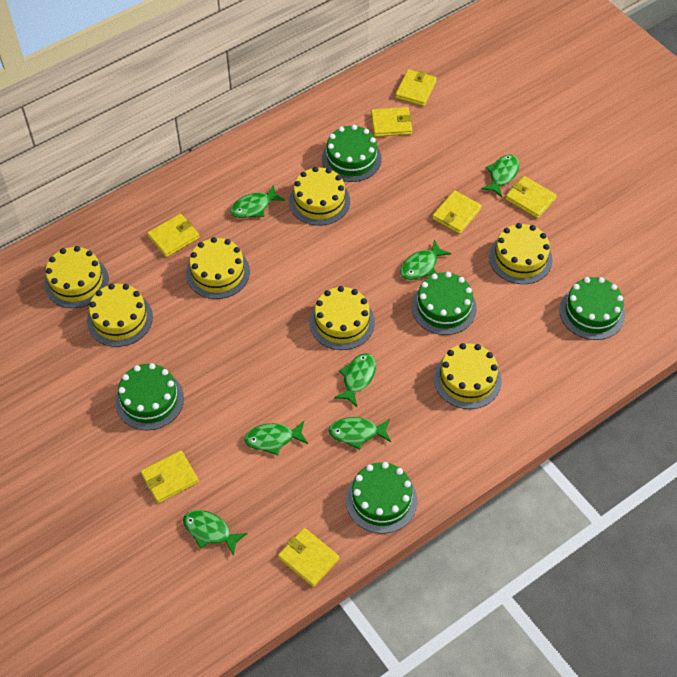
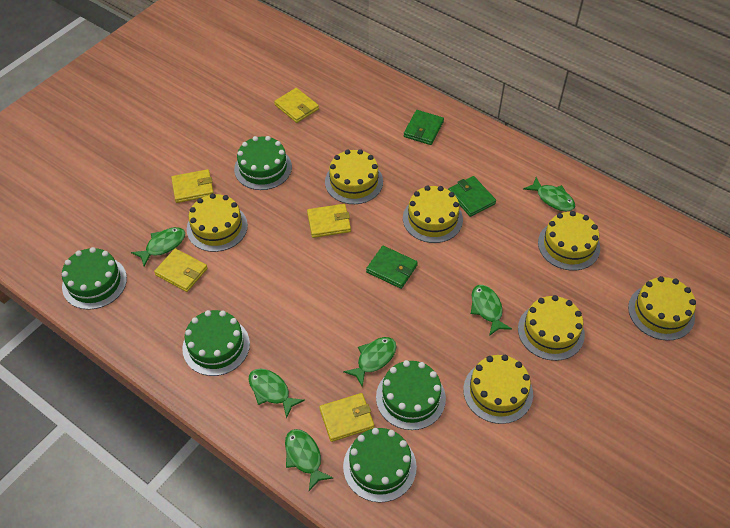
green fish: [183,510,247,556] [230,185,285,218] [244,421,308,455] [328,417,391,450] [334,353,376,407] [400,240,451,280] [481,154,519,197] = 7 -> [131,227,185,267] [248,369,305,419] [285,429,333,491] [343,337,396,388] [471,285,512,336] [523,177,575,211] = 6
green wallet: none = 0 -> [366,246,418,289] [404,110,444,145] [448,176,496,217] = 3
yellow wallet: [141,450,199,503] [147,213,200,257] [278,528,339,587] [371,107,412,137] [395,69,437,106] [432,190,482,234] [505,176,557,218] = 7 -> [154,248,208,292] [171,169,214,203] [274,88,319,123] [307,204,351,238] [319,393,375,442] = 5

